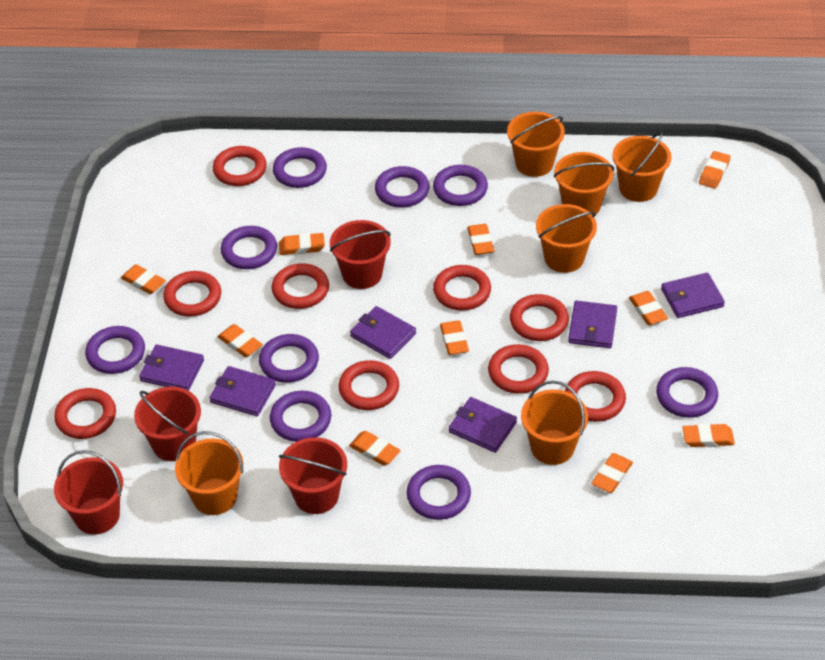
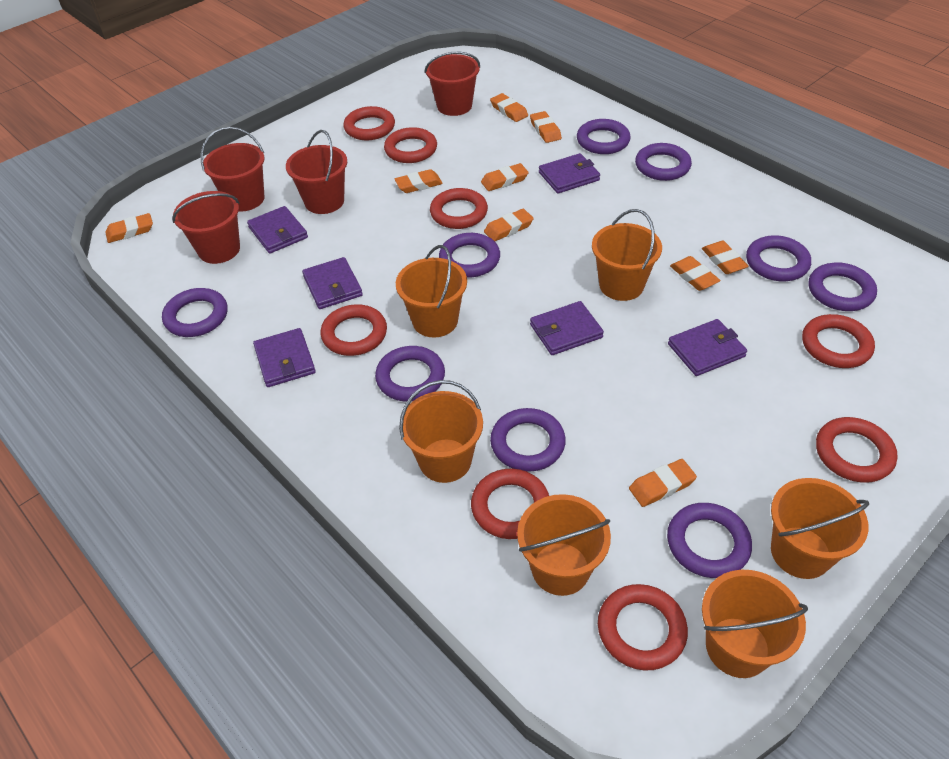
orange eraser: [121,264,166,294] [217,324,263,357] [279,233,325,255] [349,431,401,466] [440,320,469,355] [467,224,494,255] [591,453,633,493] [629,291,668,325] [682,424,735,447] [699,151,731,189] = 10 -> [105,213,153,243] [394,169,443,193] [481,163,529,191] [484,209,534,241] [490,93,528,122] [530,111,562,143] [629,459,697,507] [670,256,721,291] [702,241,749,274] = 9
red ring: [54,388,116,439] [163,271,221,317] [213,146,267,186] [271,263,329,309] [338,360,399,410] [433,265,491,311] [488,344,549,394] [510,294,569,341] [565,371,626,422] = 9 -> [321,304,387,356] [343,106,395,140] [384,127,437,163] [430,188,488,229] [471,469,549,539] [598,584,688,671] [802,314,875,368] [816,417,898,483] = 8

